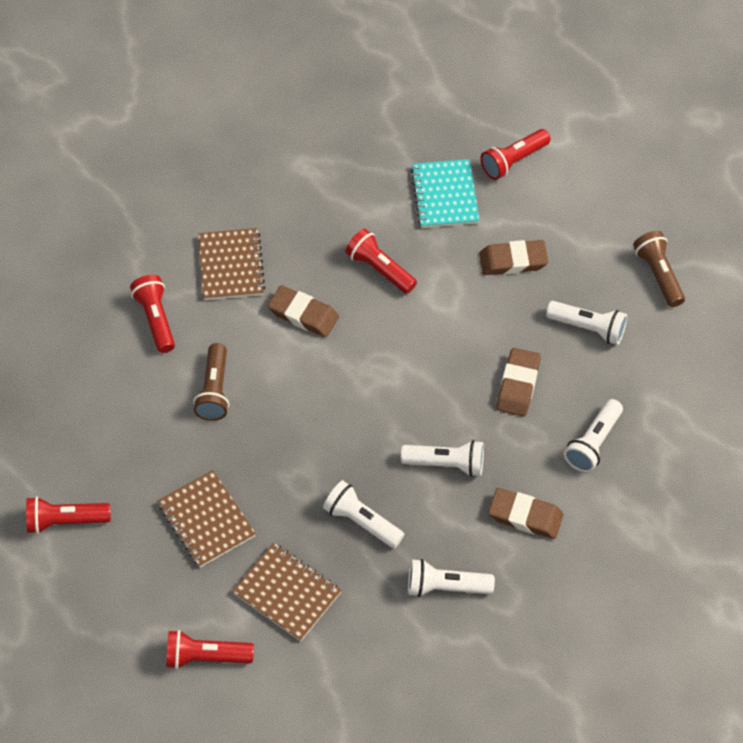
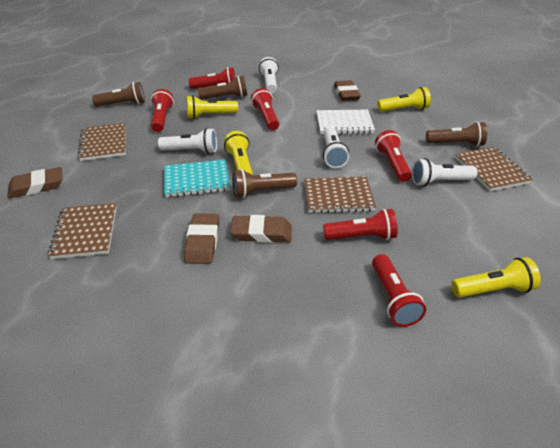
brown flashlight: [193,343,229,421] [633,231,685,307] = 2 -> [92,82,145,107] [198,76,247,100] [232,169,297,198] [426,121,487,147] = 4
brown notebook: [157,470,256,568] [198,228,266,300] [232,543,342,641] = 3 -> [48,203,117,259] [77,123,126,161] [304,177,376,213] [455,147,533,191] = 4
red flashlight: [26,496,111,534] [130,275,175,353] [166,630,254,669] [345,229,417,294] [480,129,551,180] = 5 -> [151,89,174,132] [188,67,235,89] [251,88,279,130] [323,209,398,240] [372,254,426,327] [375,130,412,182] = 6
white flashlight: [323,480,404,548] [401,440,484,477] [408,559,495,597] [546,301,627,345] [564,399,623,472] = 5 -> [158,128,217,154] [259,57,279,93] [323,127,349,168] [412,158,478,186] = 4
white notebook: none = 0 -> [317,110,375,134] = 1
yellow flashlight: none = 0 -> [187,95,238,119] [224,131,253,175] [377,87,431,112] [451,257,541,298] = 4

